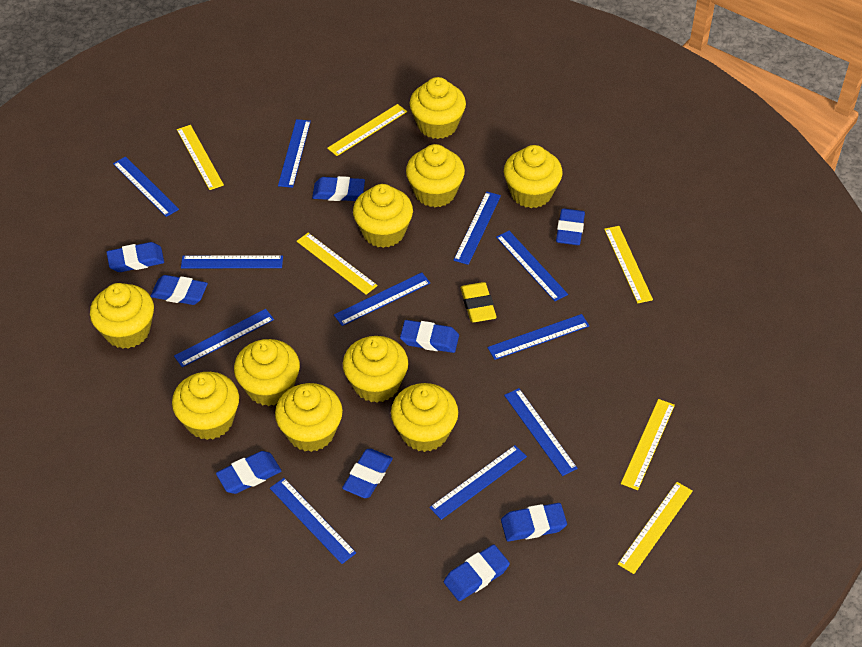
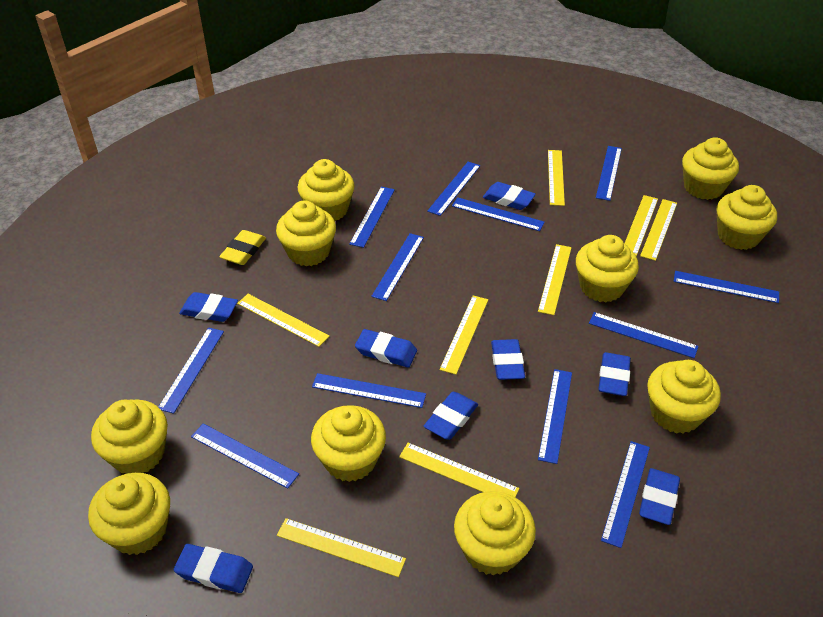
blue eraser: [107,242,164,272] [150,275,208,305] [216,451,281,494] [312,176,365,201] [342,449,393,498] [400,320,459,353] [444,544,510,601] [501,503,567,542] [556,208,585,245] = 9 -> [174,544,253,593] [179,292,238,322] [355,329,417,367] [424,392,478,440] [483,182,536,210] [491,339,525,380] [598,352,631,396] [639,468,680,525] = 8
blue ruler: [113,156,179,217] [174,309,274,367] [181,256,283,268] [270,478,356,564] [278,119,311,188] [334,272,430,326] [429,445,527,520] [453,191,501,265] [487,314,589,360] [496,231,568,301] [504,388,578,476] = 11 -> [158,327,224,414] [191,424,299,489] [312,373,426,408] [349,187,395,248] [371,233,424,301] [427,162,480,216] [452,197,545,231] [538,369,572,464] [589,312,699,358] [596,146,622,201] [601,441,650,548] [674,271,779,303] = 12
yellow ruler: [177,125,224,190] [297,233,378,295] [327,104,407,156] [604,226,653,303] [618,482,693,574] [621,399,675,490] = 6 -> [237,294,330,347] [277,518,406,577] [399,443,519,497] [440,296,488,375] [538,244,572,315] [548,150,565,206] [625,195,658,256] [640,199,677,261] = 8

